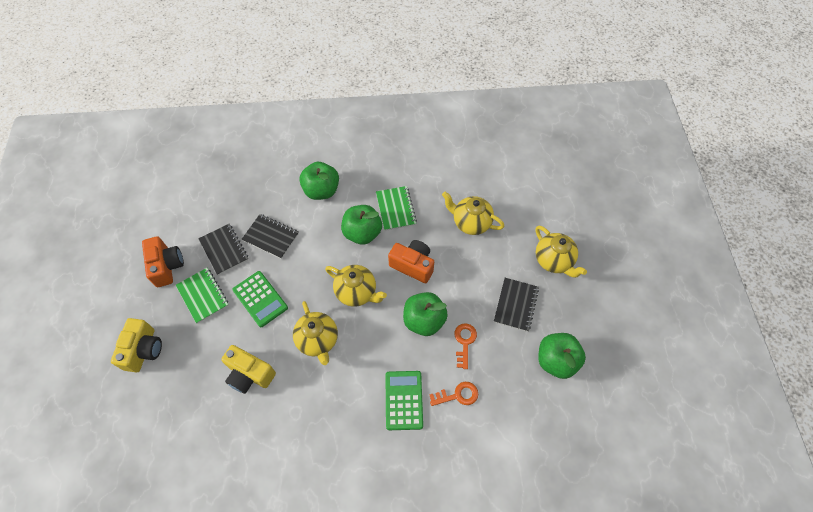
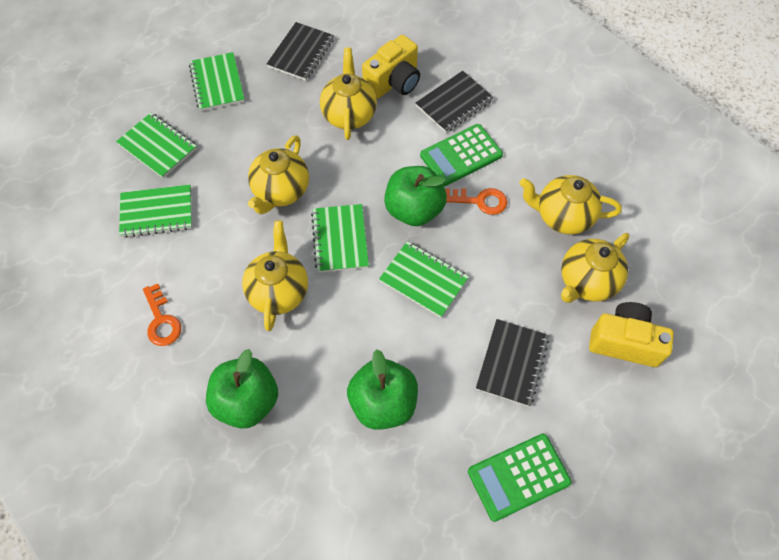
green apple: [299,162,339,200] [341,205,382,245] [403,292,448,336] [538,333,586,379] = 4 -> [206,349,278,429] [347,350,418,430] [384,166,447,226] = 3
green notebook: [176,268,229,324] [376,186,417,231] = 2 -> [116,113,197,178] [119,185,192,238] [189,52,245,111] [311,204,369,273] [379,241,469,318] = 5
orange camera: [142,236,184,287] [388,240,434,283] = 2 -> none = 0
yellow teapot: [293,301,338,365] [325,265,387,307] [442,192,505,235] [535,226,587,278] = 4 -> [242,220,308,331] [248,135,309,214] [320,48,377,140] [519,175,622,235] [561,233,630,303] = 5

